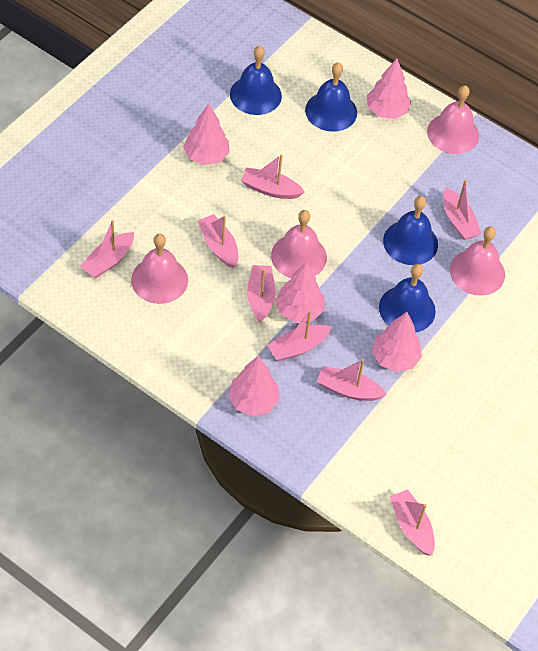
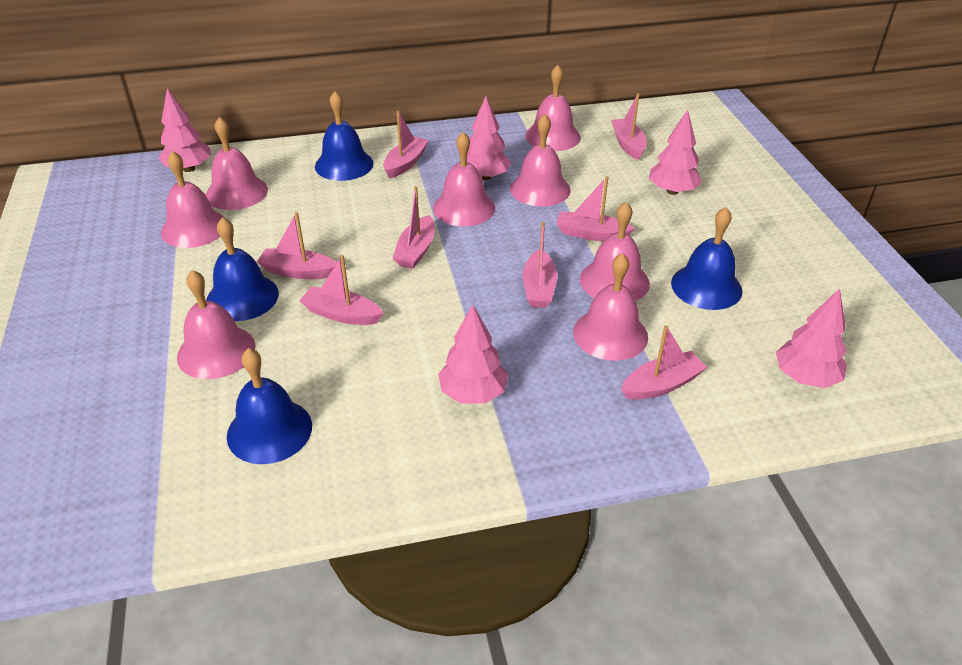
pink bell: [131,234,188,304] [271,210,327,278] [427,85,479,154] [450,227,505,296] = 4 -> [161,151,225,248] [177,270,255,379] [206,117,268,210] [433,132,495,226] [510,114,571,206] [525,65,581,151] [573,253,648,361] [580,202,650,301] = 8

